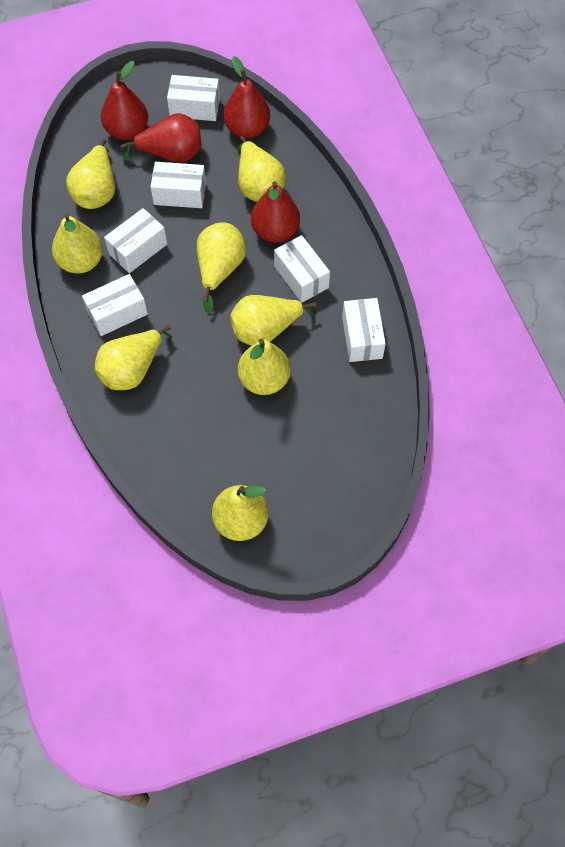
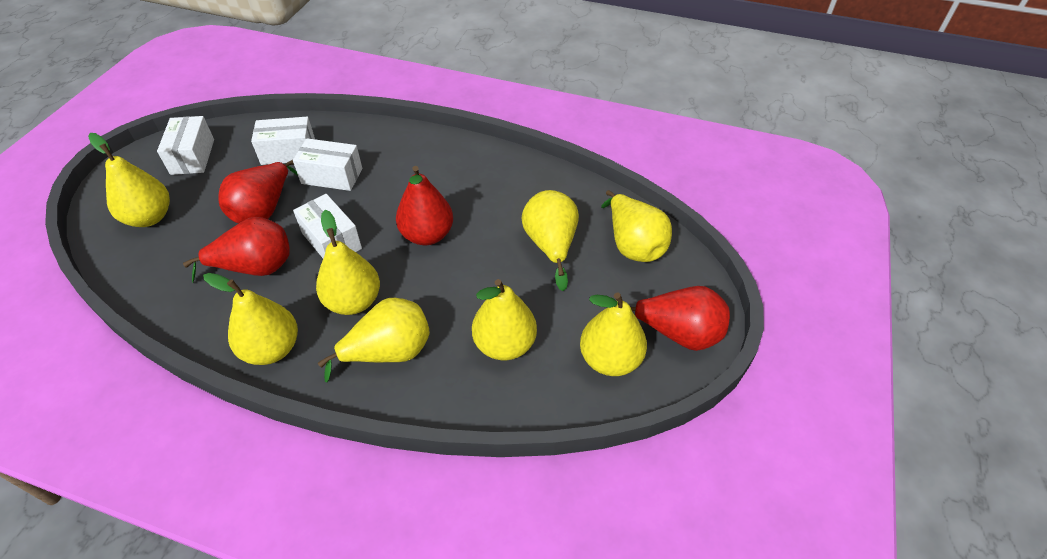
white box: [82,274,148,336] [104,208,167,273] [150,162,206,208] [167,75,220,121] [274,235,330,303] [342,298,386,362] = 6 -> [157,116,214,175] [251,117,315,165] [293,138,362,191] [293,194,362,258] = 4

